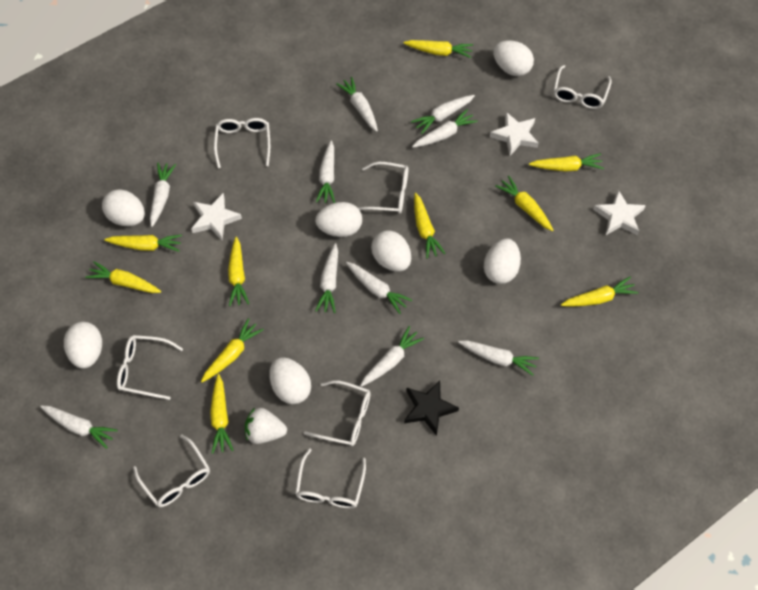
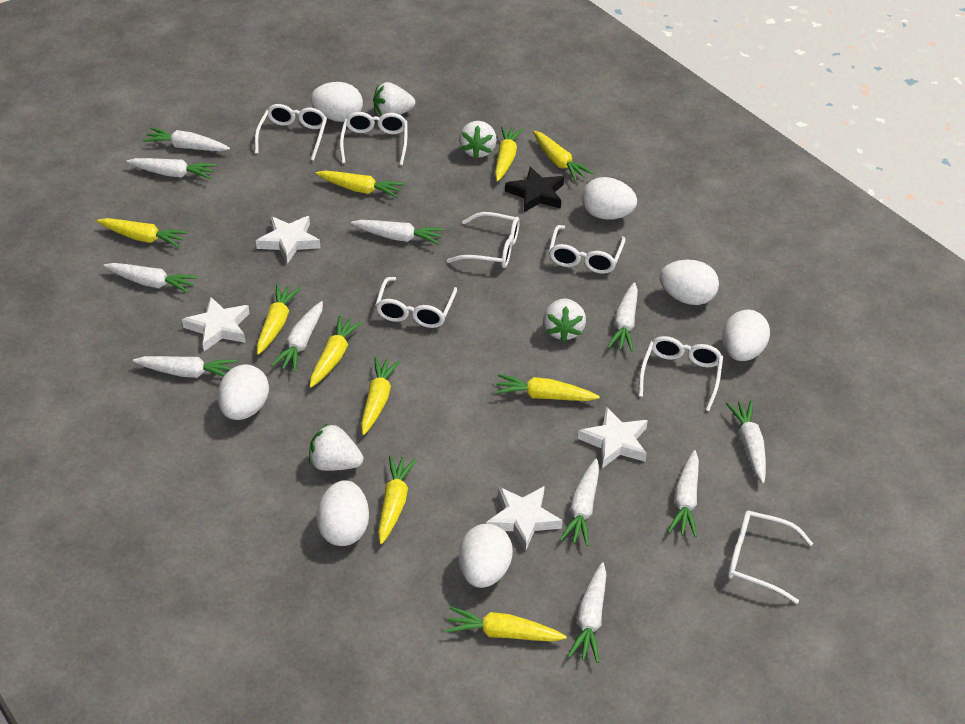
white carrot: [40,405,118,449] [150,163,176,227] [315,243,338,313] [316,141,335,203] [336,77,378,132] [346,262,412,314] [360,326,424,387] [411,95,475,134] [412,109,478,148] [458,340,539,376] = 10 -> [103,263,198,293] [126,158,216,179] [133,356,237,378] [143,128,230,151] [271,301,323,372] [351,220,444,245] [560,459,599,546] [568,562,607,663] [607,282,638,352] [668,450,699,538] [726,401,766,483] = 11
white star: [191,193,242,240] [490,112,539,156] [593,190,646,235] = 3 -> [182,296,250,351] [256,216,320,264] [486,486,563,551] [578,407,648,468] = 4
white strawberry: [245,408,287,444] = 1 -> [309,423,363,471] [373,82,415,116] [459,121,497,159] [543,298,586,342] = 4

